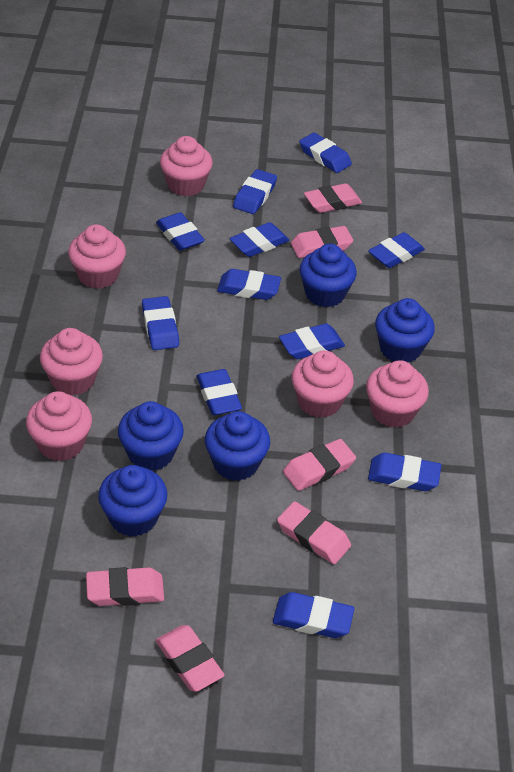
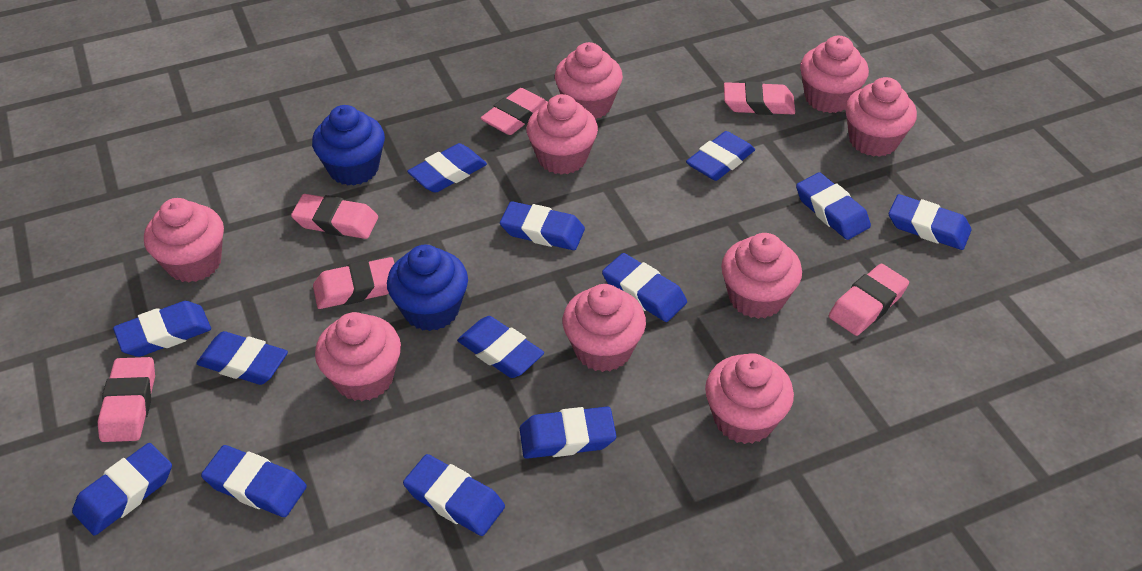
blue cupcake: [98,465,167,537] [118,401,184,471] [205,411,270,481] [299,244,357,307] [375,298,435,362] = 5 -> [312,105,385,186] [387,245,468,331] = 2
blue eraser: [142,296,179,350] [156,212,205,251] [197,369,242,415] [217,269,281,300] [229,222,289,257] [233,169,277,214] [273,592,354,638] [279,323,345,359] [299,132,352,173] [368,232,425,268] [368,453,441,491] = 11 -> [72,443,172,536] [113,301,211,357] [196,331,288,385] [201,445,307,517] [403,454,505,536] [407,143,487,193] [457,316,544,378] [500,201,585,250] [520,407,616,459] [602,253,687,322] [686,131,755,181] [796,172,871,240] [889,194,972,250] = 13
pink cupcake: [26,391,92,461] [40,328,103,395] [68,224,126,289] [160,136,213,196] [291,350,354,418] [366,360,429,428] = 6 -> [144,198,224,282] [315,312,401,401] [527,94,598,175] [555,42,623,120] [563,284,646,372] [705,353,794,444] [721,233,802,319] [800,36,869,113] [845,77,917,157] = 9

